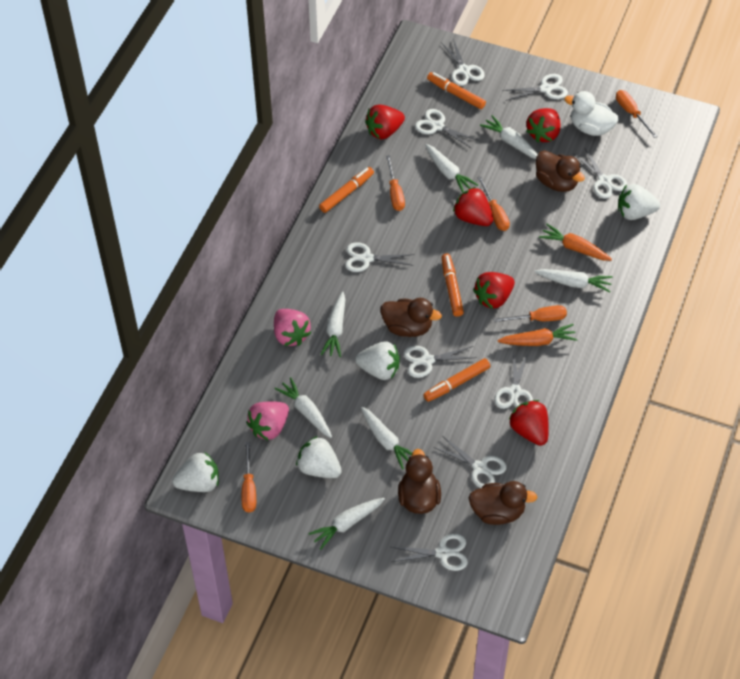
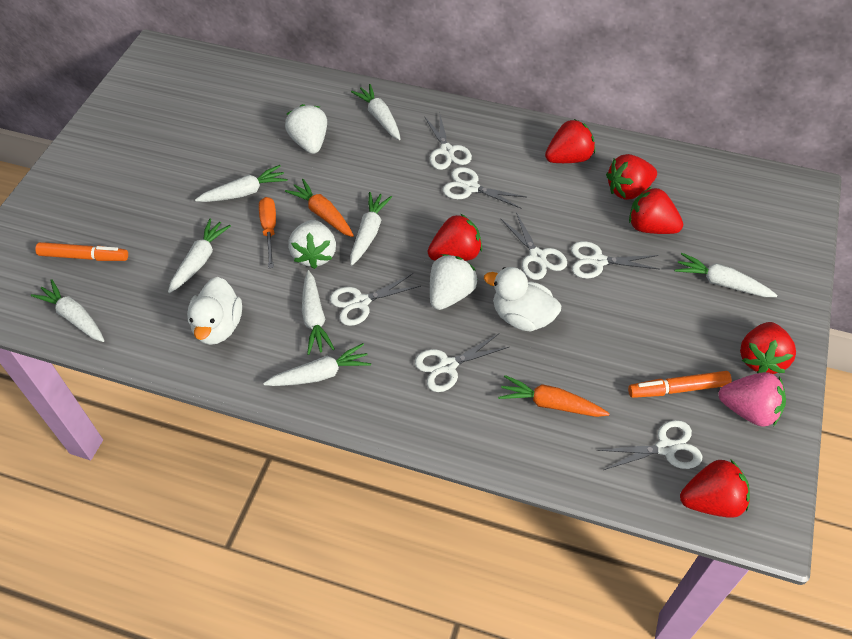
brown duck: [381,298,442,337] [398,449,441,514] [469,481,537,525] [536,150,585,192] = 4 -> none = 0
orange marker: [319,167,374,213] [423,358,490,402] [427,72,486,109] [442,254,464,317] = 4 -> [35,242,128,261] [628,371,732,398] = 2
orange screwdriver: [242,442,256,513] [386,155,405,211] [477,177,510,231] [493,305,567,322] [616,90,658,138] = 5 -> [259,197,276,268] = 1
pink strawberry: [246,401,289,441] [274,309,311,346] = 2 -> [718,372,786,427] = 1
red strawberry: [365,105,405,139] [453,187,493,226] [473,272,515,309] [509,400,549,446] [526,108,560,143] = 5 -> [428,214,482,261] [545,119,595,163] [606,154,657,200] [629,187,683,234] [680,460,750,518] [740,322,796,374] = 6
white carrot: [275,377,332,438] [308,498,385,550] [320,292,345,357] [361,407,412,470] [425,144,478,193] [480,115,538,159] [535,269,613,292] = 7 -> [31,279,104,342] [168,219,231,293] [195,165,287,202] [263,343,371,386] [302,270,335,355] [350,192,392,265] [351,84,400,140] [675,253,777,297] = 8
white duck: [564,91,619,136] = 1 -> [187,277,242,345] [484,267,561,332] = 2
white scissors: [345,242,414,272] [392,534,468,571] [404,346,477,378] [415,109,478,148] [434,436,507,488] [441,39,485,86] [494,351,533,409] [502,74,568,101] [573,148,628,199] = 9 -> [330,273,421,326] [415,333,509,392] [424,115,472,170] [443,167,526,208] [501,212,567,280] [571,241,660,279] [596,420,702,470] = 7
white strawberry: [172,452,219,492] [296,436,342,478] [355,341,400,380] [618,184,660,220] = 4 -> [285,104,327,154] [288,220,336,269] [430,254,478,310] = 3

